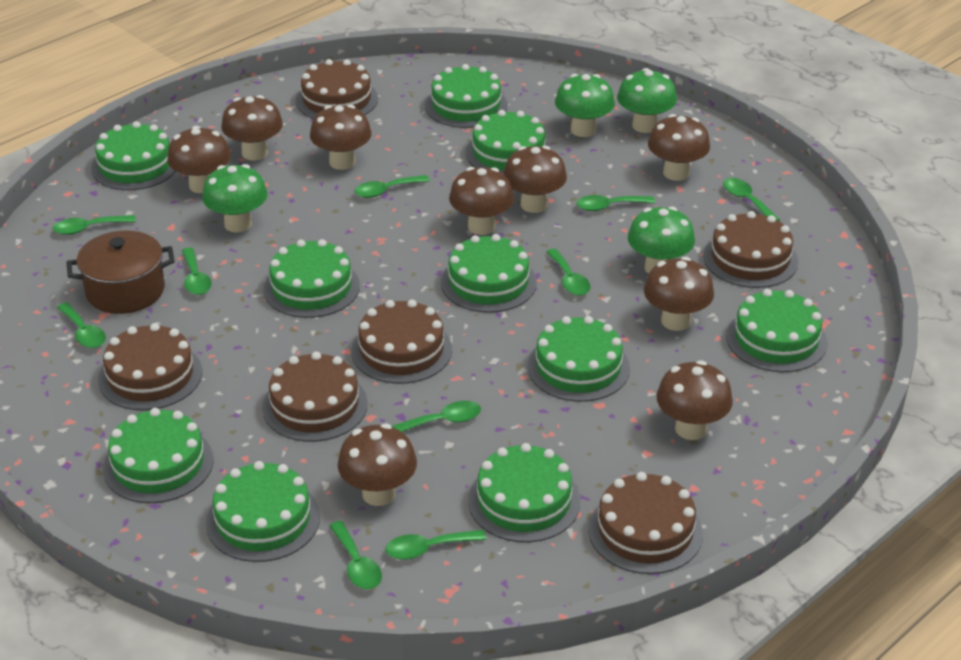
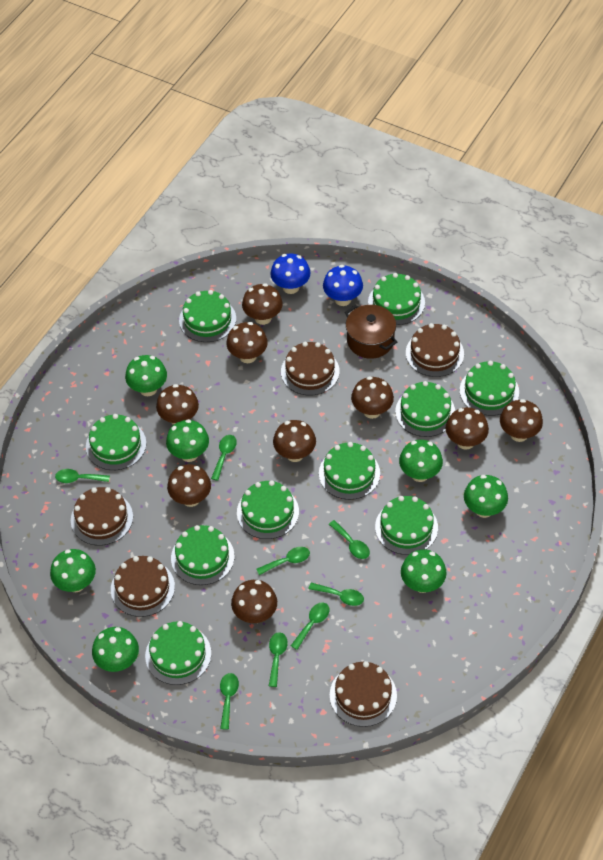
blue mushroom: none = 0 -> [271,254,311,294] [323,265,363,306] = 2
brown cake: [98,323,202,410] [262,351,368,442] [296,59,378,119] [351,300,452,384] [588,472,703,574] [703,211,798,288] = 6 -> [71,487,133,545] [111,556,175,617] [281,342,340,395] [330,661,397,727] [406,323,464,377] = 5
green mushroom: [202,164,268,233] [555,74,615,137] [617,68,677,133] [628,206,695,274] = 4 -> [50,549,96,592] [92,627,139,672] [125,355,167,396] [166,419,209,462] [399,440,443,482] [401,549,447,593] [464,475,508,518] = 7
green spoon: [53,215,136,235] [57,302,106,348] [182,247,212,295] [329,521,382,590] [354,175,430,198] [386,530,486,560] [391,401,481,432] [546,249,591,296] [576,195,655,211] [723,178,780,221] = 10 -> [55,469,110,483] [211,435,237,481] [220,673,239,730] [256,547,310,575] [269,632,288,687] [291,603,329,650] [308,583,364,606] [329,520,370,559] = 8

